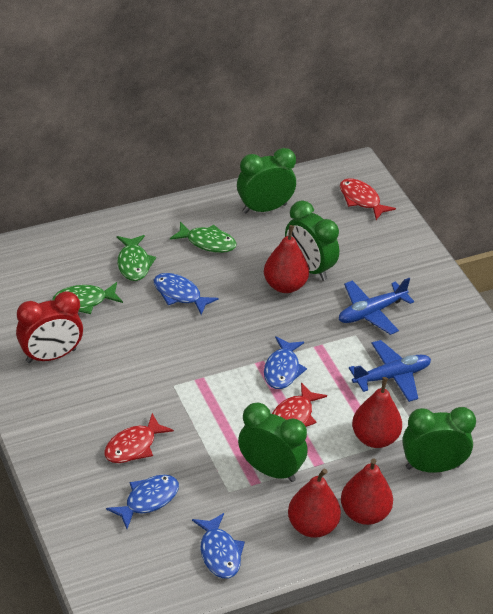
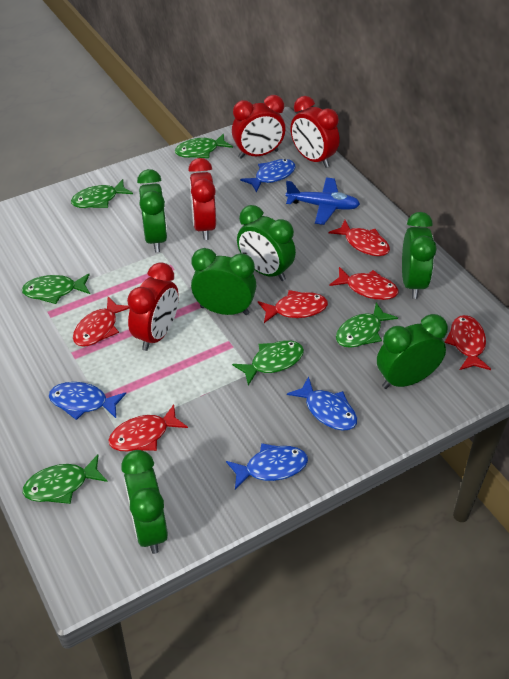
blue plane: [339,278,414,335] [349,340,431,402] = 2 -> [286,177,360,225] = 1
green clock: [237,148,296,214] [238,402,308,482] [285,200,339,281] [402,407,476,473] = 4 -> [121,450,168,554] [137,169,168,252] [191,248,257,315] [237,205,296,281] [377,314,448,389] [402,212,436,299] = 6
green fish: [52,282,123,314] [117,235,156,281] [170,221,237,253] = 3 -> [22,273,90,304] [23,454,108,504] [71,179,133,208] [175,133,233,158] [232,341,304,386] [336,302,398,348] = 6
red clock: [16,291,83,363] = 1 -> [127,262,179,351] [188,158,216,240] [232,95,286,159] [290,96,340,168] = 4
red fish: [104,413,174,463] [272,382,327,427] [340,178,396,220] = 3 -> [73,297,130,347] [108,404,188,451] [258,290,328,323] [329,220,390,256] [329,267,398,300] [445,315,491,370] = 6
red pear: [264,225,309,293] [288,468,341,538] [341,458,393,525] [352,377,402,448] = 4 -> none = 0

